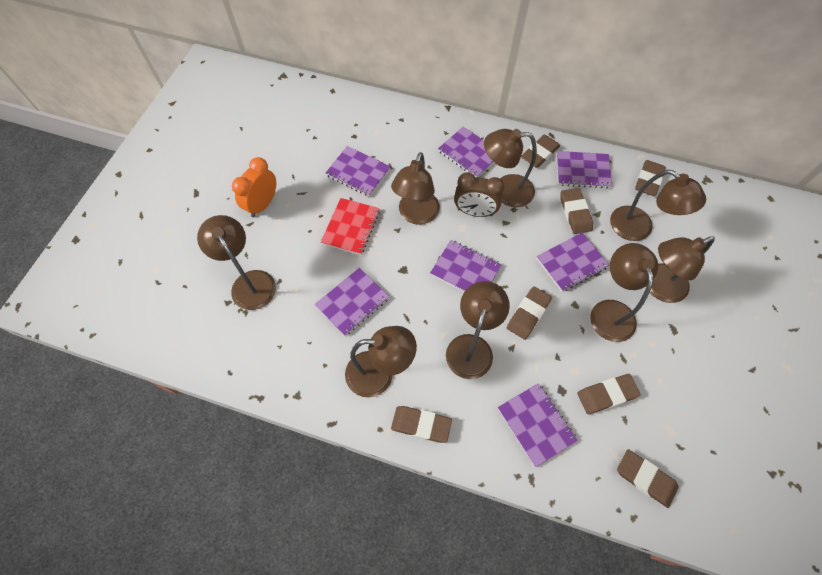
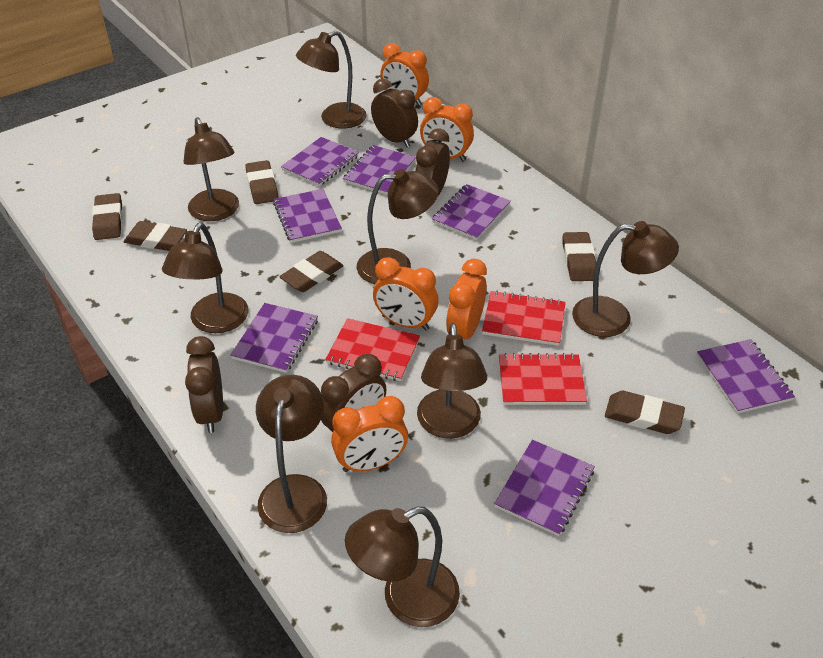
brown clock: [454,172,504,217] = 1 -> [185,336,223,433] [321,354,386,432] [371,79,418,147] [415,129,450,196] = 4
brown eraser: [391,406,452,443] [507,286,552,340] [521,135,560,168] [561,188,593,234] [577,374,641,414] [617,449,678,508] [635,160,666,196] = 7 -> [92,193,123,240] [124,221,187,251] [245,160,279,204] [279,251,343,292] [563,232,596,281] [605,391,685,434] = 6
orange clock: [232,157,276,217] = 1 -> [331,396,408,472] [373,257,438,331] [380,43,429,106] [420,97,474,162] [446,259,487,340] = 5
red notebook: [321,198,380,255] = 1 -> [325,318,420,381] [482,291,566,346] [499,353,587,405] = 3

